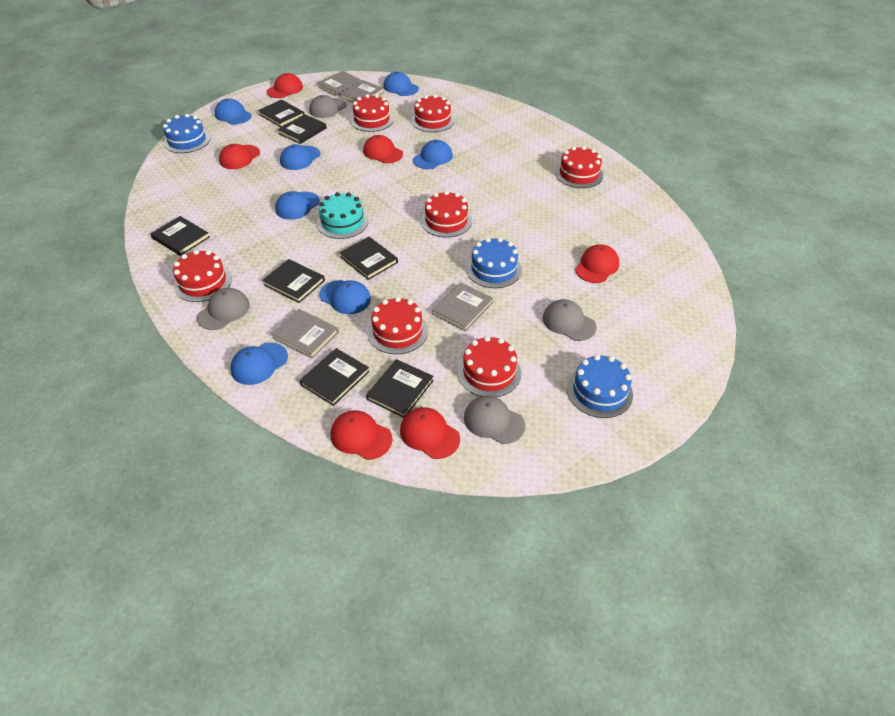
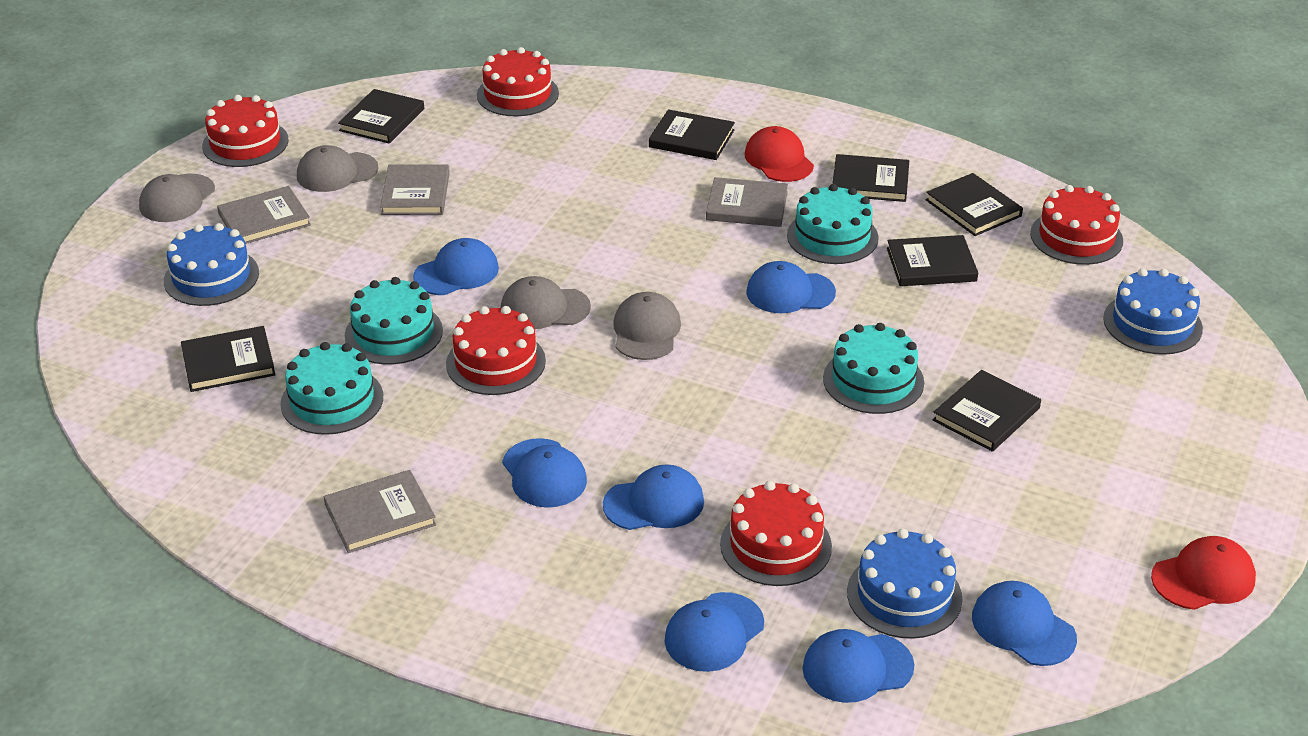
red cake: [173,250,232,302] [350,94,394,132] [368,297,428,354] [411,95,455,132] [421,191,472,238] [458,336,521,397] [555,146,603,188] = 7 -> [202,95,289,167] [446,306,546,395] [477,47,559,116] [720,481,832,586] [1030,185,1123,265] = 5
red cap: [219,144,260,169] [267,73,303,98] [331,410,393,460] [363,135,403,163] [400,407,460,459] [575,244,619,283] = 6 -> [745,126,814,182] [1151,536,1256,610] = 2
turquoise cake: [317,192,369,239] = 1 -> [281,342,383,435] [345,277,443,365] [787,184,879,264] [823,323,924,414] = 4

